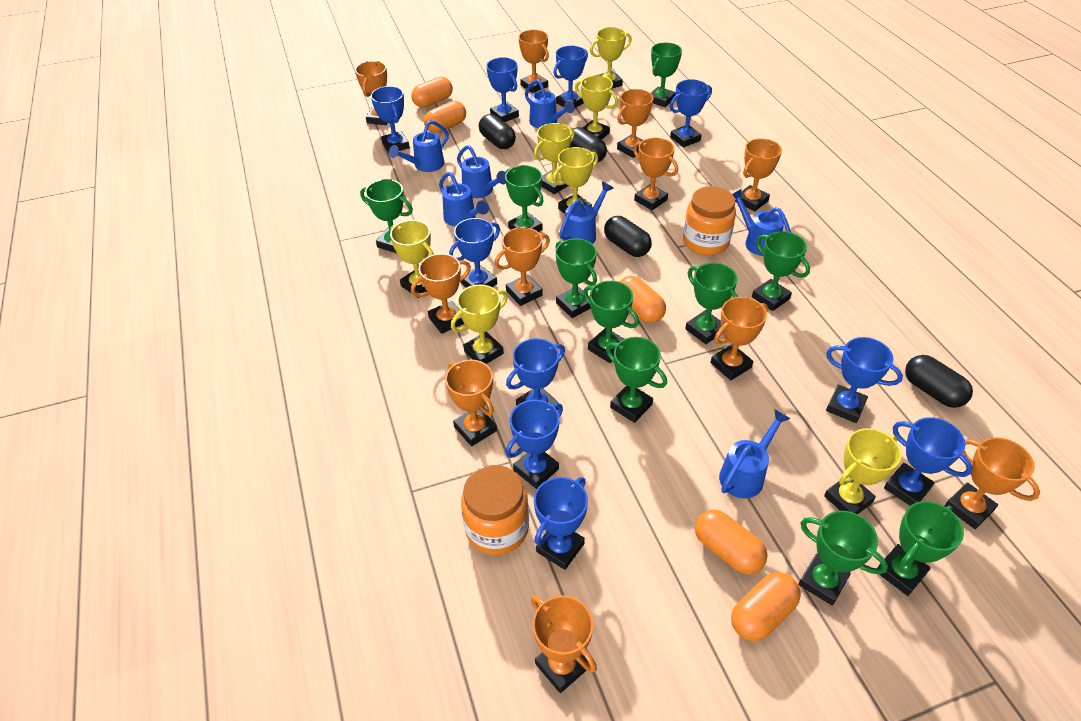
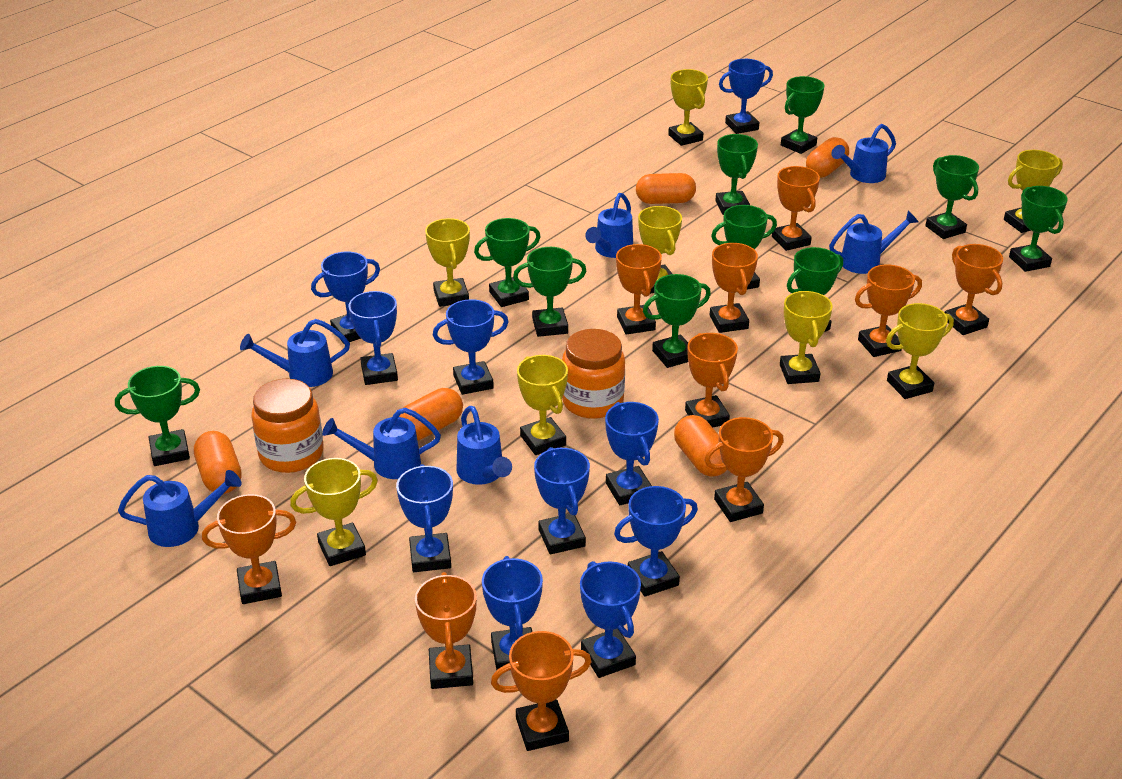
black capsule: [479,114,516,149] [569,127,607,163] [604,216,652,257] [905,355,973,408] = 4 -> none = 0
orange trophy: [355,61,388,125] [411,254,471,334] [445,359,497,446] [495,227,550,306] [519,30,549,93] [531,595,597,693] [617,89,654,158] [633,138,678,210] [710,297,768,380] [735,139,782,212] [945,437,1040,529] = 11 -> [202,494,296,604] [415,572,477,689] [491,631,592,751] [616,244,662,335] [685,333,738,427] [704,417,784,522] [710,243,758,333] [772,166,820,251] [855,265,922,357] [945,244,1003,335] = 10
yellow trophy: [390,220,434,298] [451,285,508,364] [534,123,575,194] [552,147,598,214] [575,75,618,140] [590,27,632,89] [824,428,901,514] = 7 -> [290,458,378,566] [425,218,470,307] [517,355,568,455] [638,206,682,294] [668,69,708,146] [780,291,833,384] [886,303,954,399] [1004,150,1063,233] = 8

